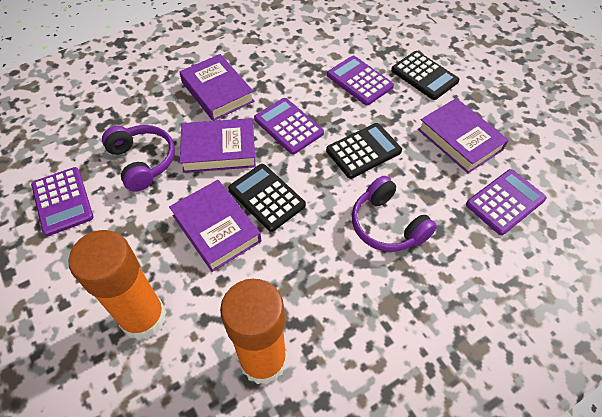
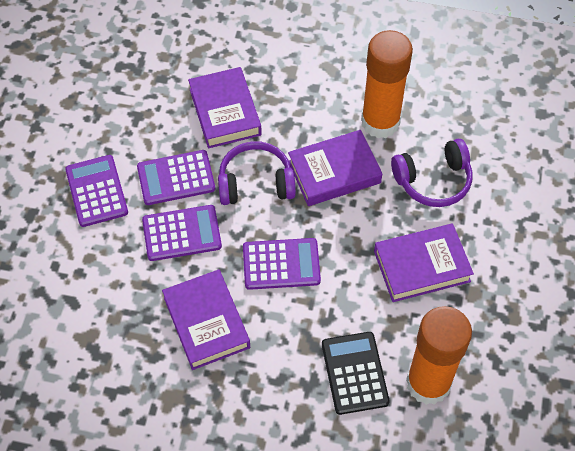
black calculator: [228,164,306,232] [326,123,402,179] [391,51,459,100] = 3 -> [322,332,390,415] = 1

